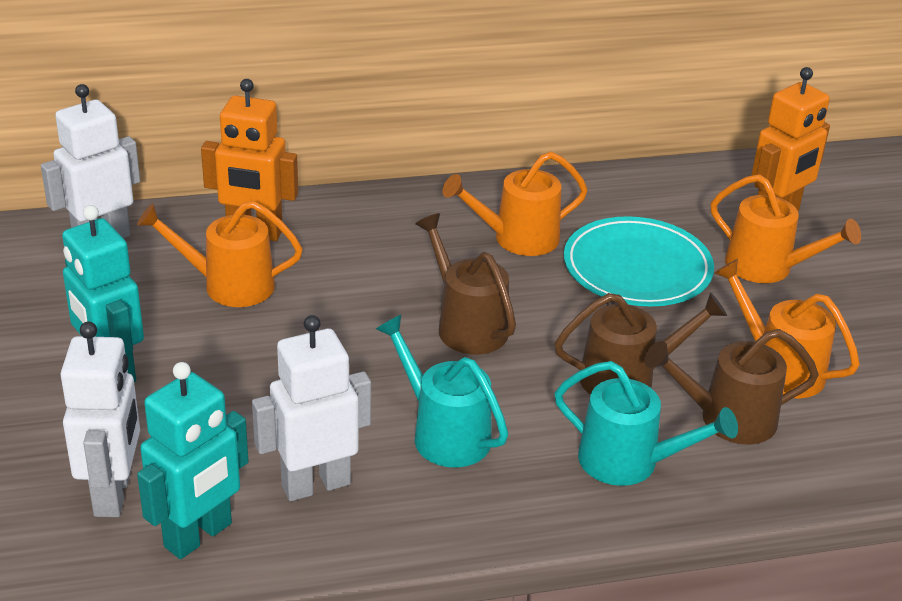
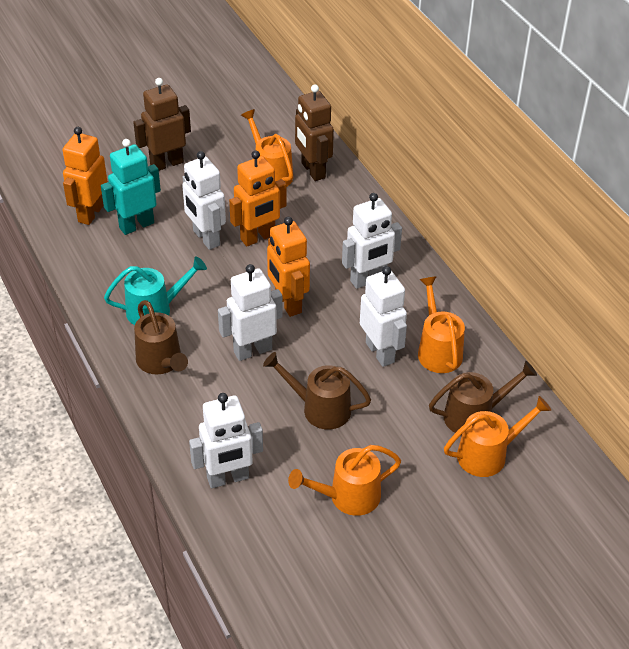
brown robot: none = 0 -> [133,78,191,171] [295,84,334,181] = 2
orange robot: [201,79,298,241] [751,67,830,211] = 2 -> [63,127,107,225] [229,150,287,247] [267,217,310,317] = 3
turquoise plate: [564,216,714,306] = 1 -> none = 0
turquoise robot: [62,205,144,383] [137,362,249,559] = 2 -> [101,139,161,235] = 1
turquoise watering can: [376,315,508,468] [554,361,738,486] = 2 -> [104,256,207,325] = 1
white robot: [41,84,140,238] [60,322,140,517] [252,315,371,501] = 3 -> [182,151,226,250] [189,393,263,488] [218,264,283,361] [342,193,402,289] [360,266,407,367] = 5

